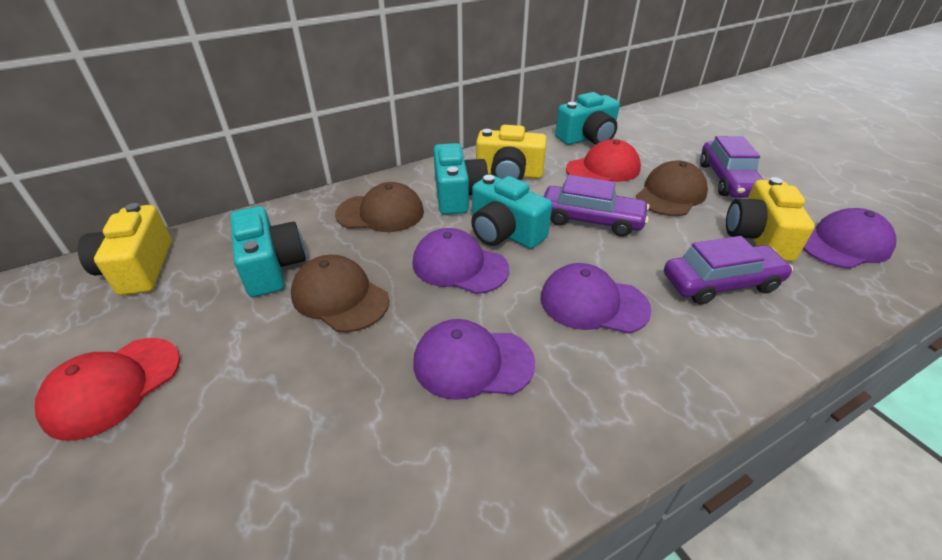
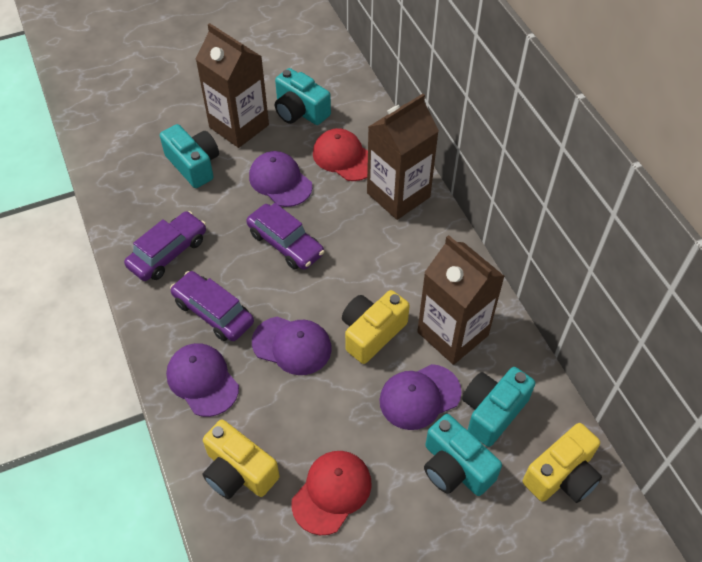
brown cap: [291,255,389,332] [335,182,424,232] [636,160,708,216] = 3 -> none = 0
brown carton: none = 0 -> [196,23,269,148] [367,94,439,220] [417,235,505,365] = 3

